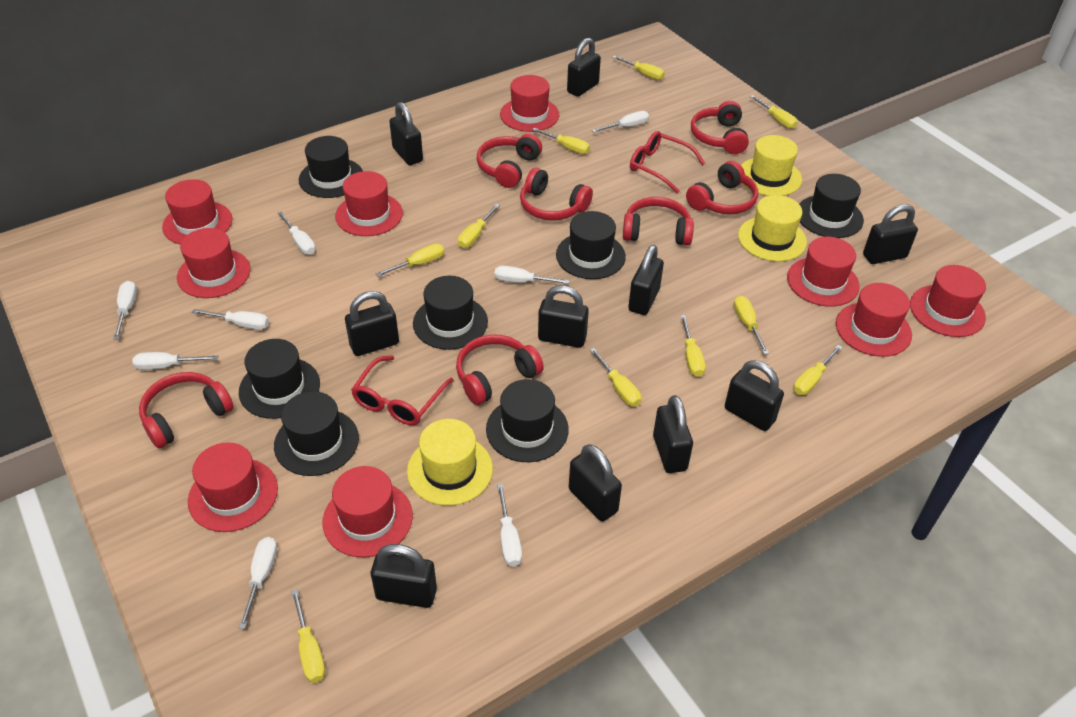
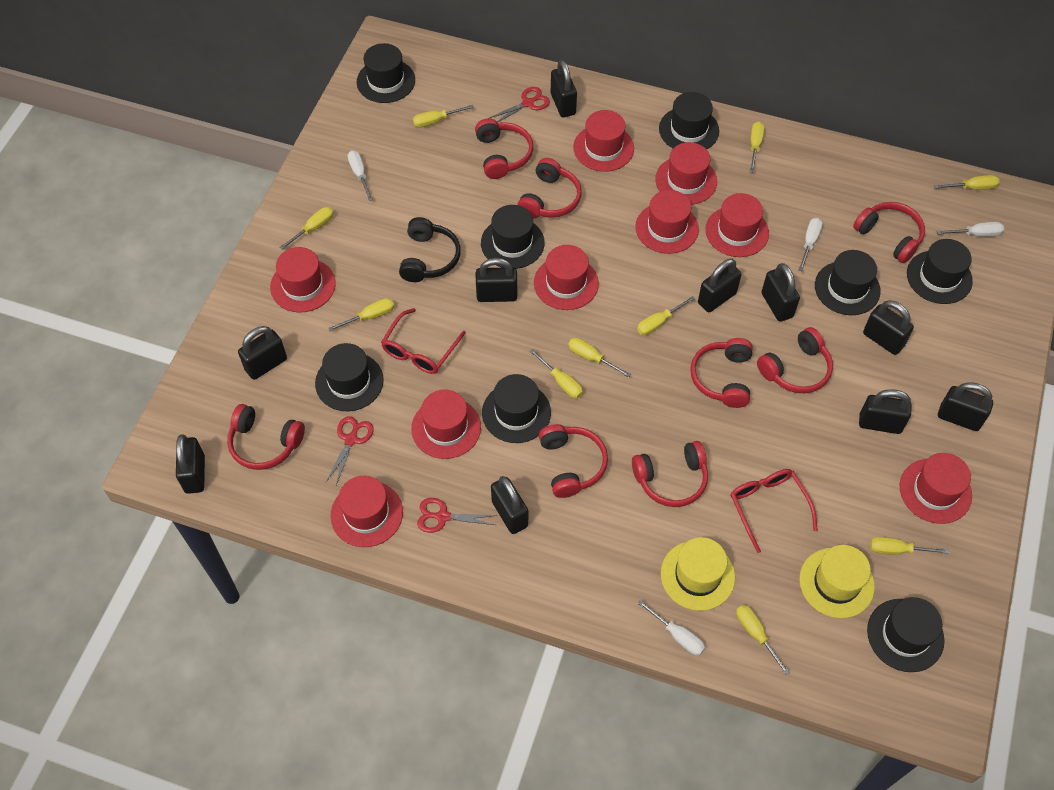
black hat: [239,339,320,419] [274,391,359,476] [299,136,363,198] [413,276,488,350] [486,379,569,462] [556,211,626,279] [799,174,864,238] = 7 -> [315,343,384,411] [357,43,415,103] [481,205,545,269] [482,374,551,443] [659,92,719,150] [815,250,881,315] [867,597,945,672] [907,239,973,304] = 8
black headphones: none = 0 -> [399,217,461,282] = 1
red headphones: [139,372,234,448] [456,334,544,405] [476,134,542,188] [520,168,593,220] [623,197,694,246] [686,161,758,214] [691,101,749,154] = 7 -> [227,404,305,470] [475,118,534,179] [517,158,582,219] [539,424,608,498] [632,441,708,507] [690,338,753,408] [757,327,833,393] [853,202,925,263] = 8
red scissors: none = 0 -> [326,416,374,485] [417,498,498,533] [489,87,550,122] = 3
white screwdriver: [113,281,137,340] [132,352,219,370] [192,309,269,330] [239,537,277,629] [277,212,316,255] [494,266,570,284] [497,484,522,567] [592,111,649,132] = 8 -> [348,150,373,201] [638,600,705,656] [798,218,823,271] [937,222,1004,237] = 4
yellow hat: [407,419,493,506] [738,195,807,262] [741,135,802,196] = 3 -> [661,537,735,611] [799,545,875,618] = 2

